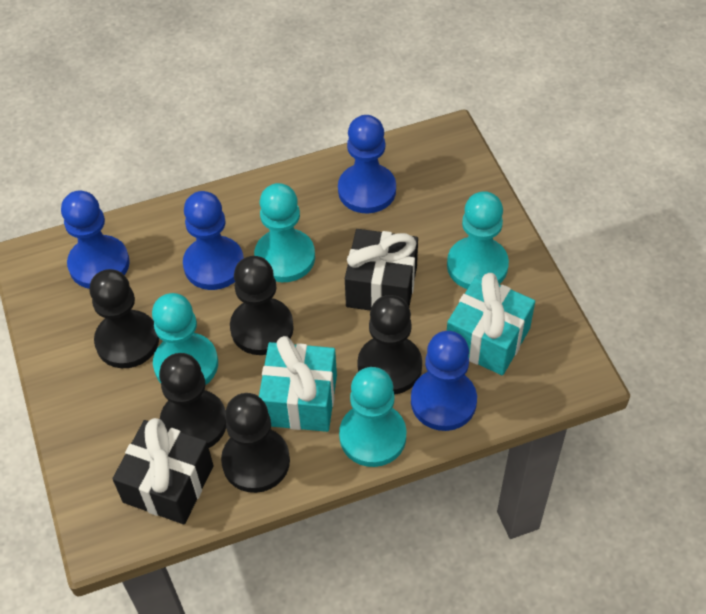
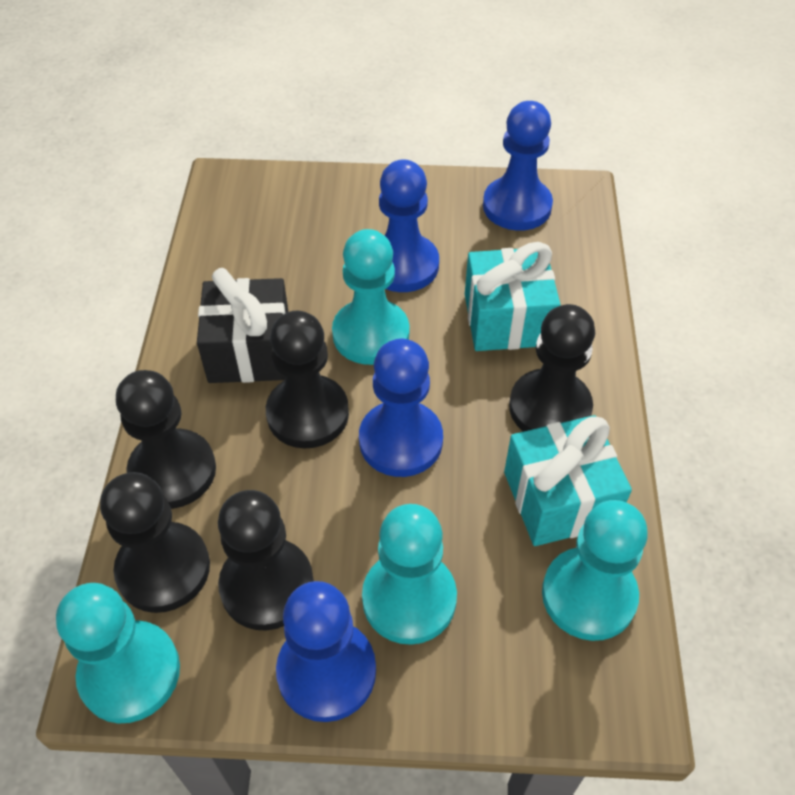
black gift: [113,418,214,524] [345,229,418,310] = 2 -> [197,268,288,383] = 1

